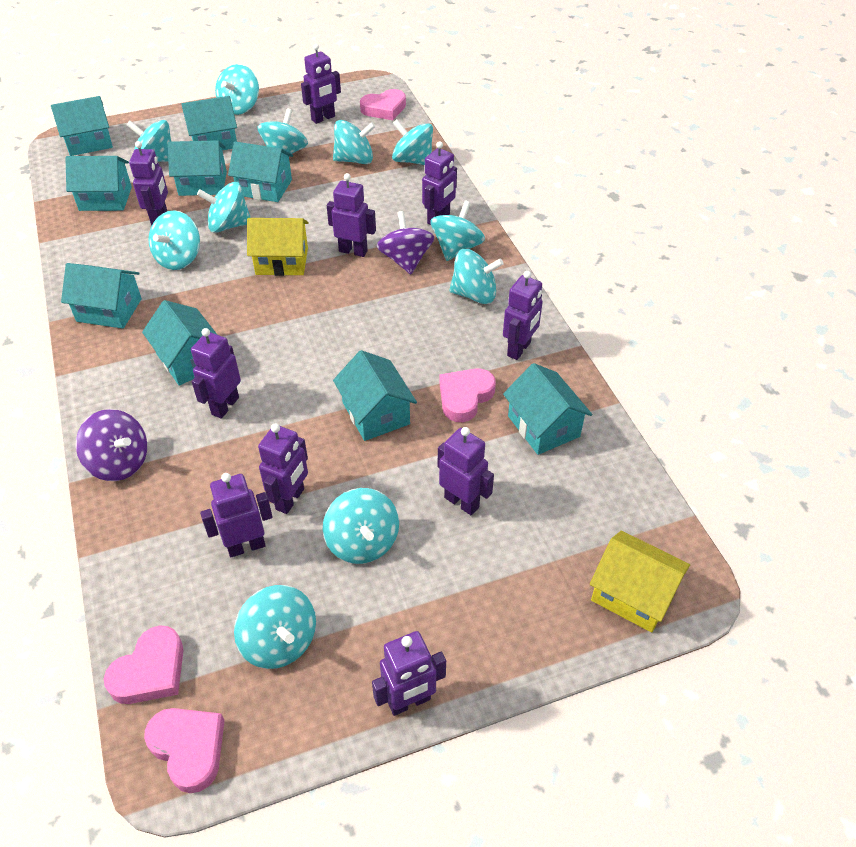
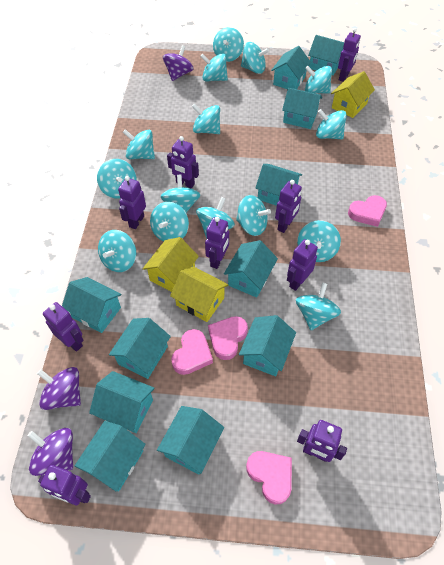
purple robot: [129,141,168,226] [191,328,241,419] [200,473,273,557] [258,424,308,514] [301,44,341,124] [327,173,376,257] [372,631,446,716] [422,141,457,225] [438,427,494,515] [503,271,543,360] = 10 -> [38,465,91,506] [43,302,84,352] [118,176,146,229] [167,136,199,189] [205,217,229,269] [275,180,302,233] [287,239,318,291] [297,420,347,462] [338,28,361,82] = 9
purple spinning top: [76,409,147,481] [377,211,434,274] = 2 -> [28,428,73,476] [37,367,81,410] [163,45,193,81] = 3
turquoise house: [51,96,113,156] [61,263,142,329] [66,156,132,211] [142,300,217,386] [168,140,227,196] [182,96,237,150] [228,142,293,202] [333,350,417,441] [503,363,592,455] = 9 -> [62,277,122,333] [75,421,146,492] [89,371,155,433] [109,318,171,379] [157,406,224,475] [224,240,278,298] [239,315,296,376] [256,164,302,206] [271,46,311,89] [282,88,322,129] [308,35,344,75] = 11
turquoise spinning top: [127,120,171,162] [148,210,200,270] [197,182,251,233] [215,64,259,115] [234,585,316,669] [257,108,308,154] [323,488,399,564] [333,120,375,164] [392,119,433,165] [430,200,485,261] [449,249,504,304] = 11 -> [97,159,136,199] [98,230,136,272] [123,129,155,159] [150,202,189,242] [160,175,200,213] [192,104,220,134] [196,197,235,238] [200,53,228,82] [213,27,244,62] [236,195,271,236] [241,42,269,74] [296,282,341,330] [297,220,341,262] [305,66,332,94] [316,109,347,139] = 15
yellow house: [247,218,309,276] [590,531,690,633] = 2 -> [143,237,199,292] [170,266,228,322] [331,71,375,118] = 3

